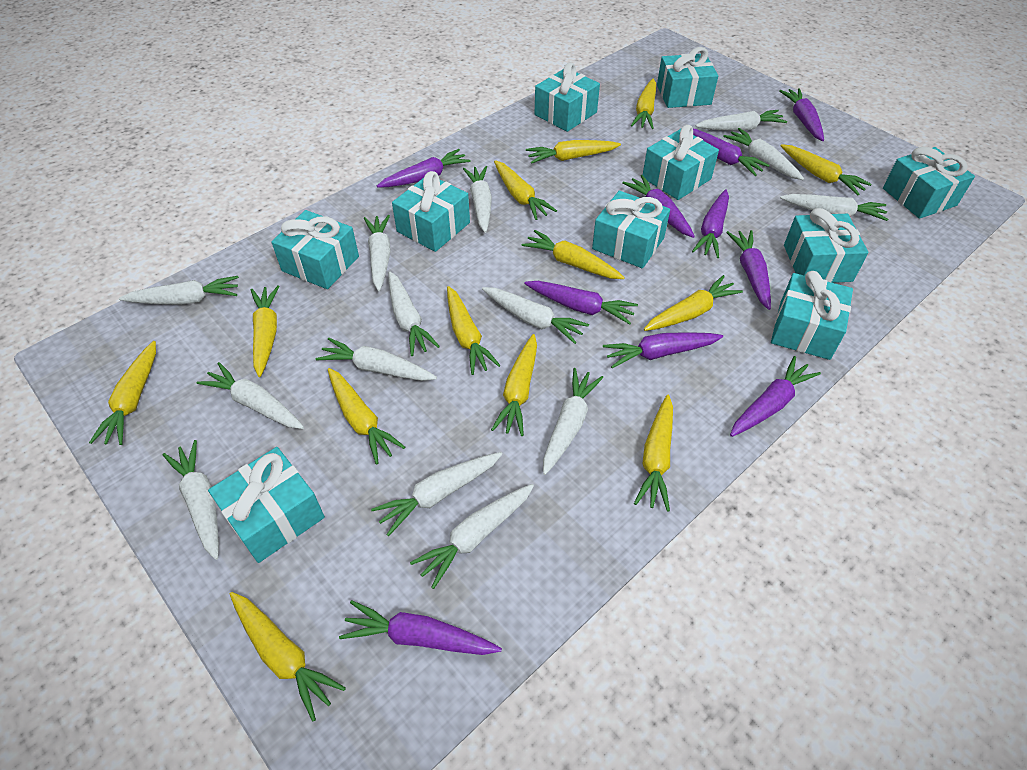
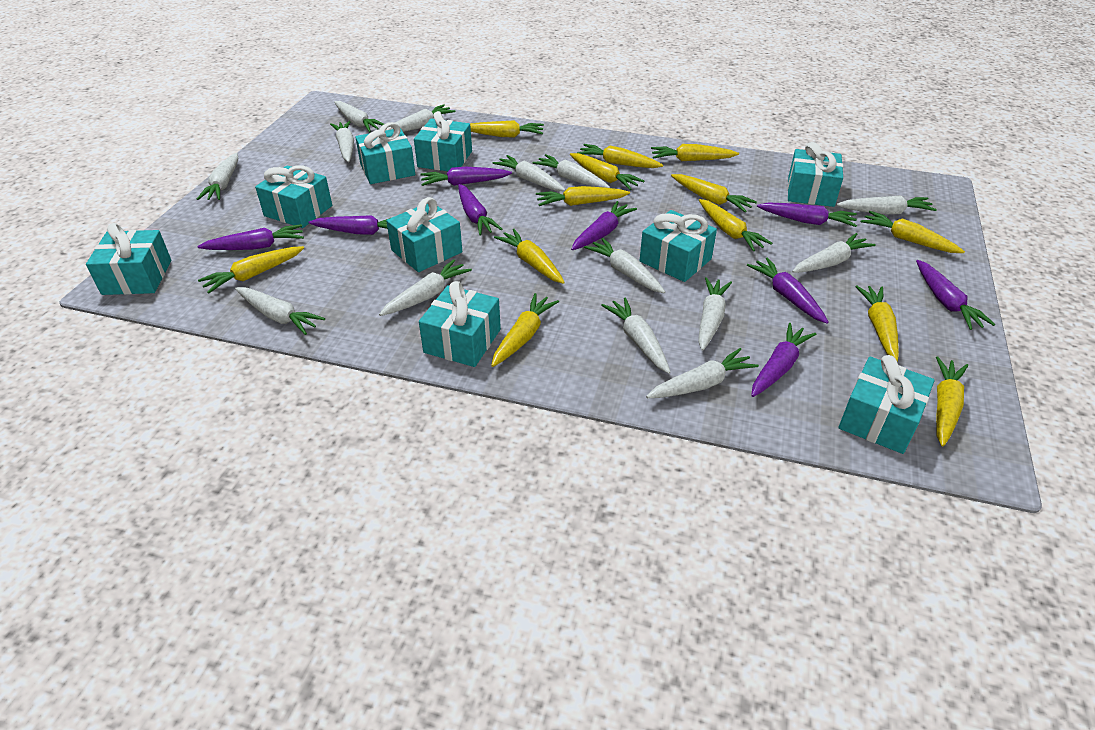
purple carrot: [339,600,502,655] [377,149,470,188] [524,281,638,325] [603,332,723,368] [622,175,695,238] [692,189,729,258] [693,129,769,176] [726,230,771,310] [730,356,821,437] [779,88,824,141] = 10 -> [197,224,304,250] [309,215,390,235] [420,167,512,186] [458,184,502,235] [571,201,637,250] [747,258,829,324] [751,323,816,397] [757,202,857,227] [916,260,995,330] = 9
turquoise gift: [208,447,325,563] [271,210,359,289] [392,171,470,252] [535,62,600,132] [592,191,670,268] [643,125,719,200] [657,47,718,108] [771,271,853,360] [784,208,869,283] [883,147,975,219] = 10 -> [86,223,171,295] [255,165,332,228] [355,122,415,184] [386,197,462,272] [414,111,472,171] [419,281,501,367] [639,210,717,282] [787,142,843,207] [838,355,935,454] = 9

